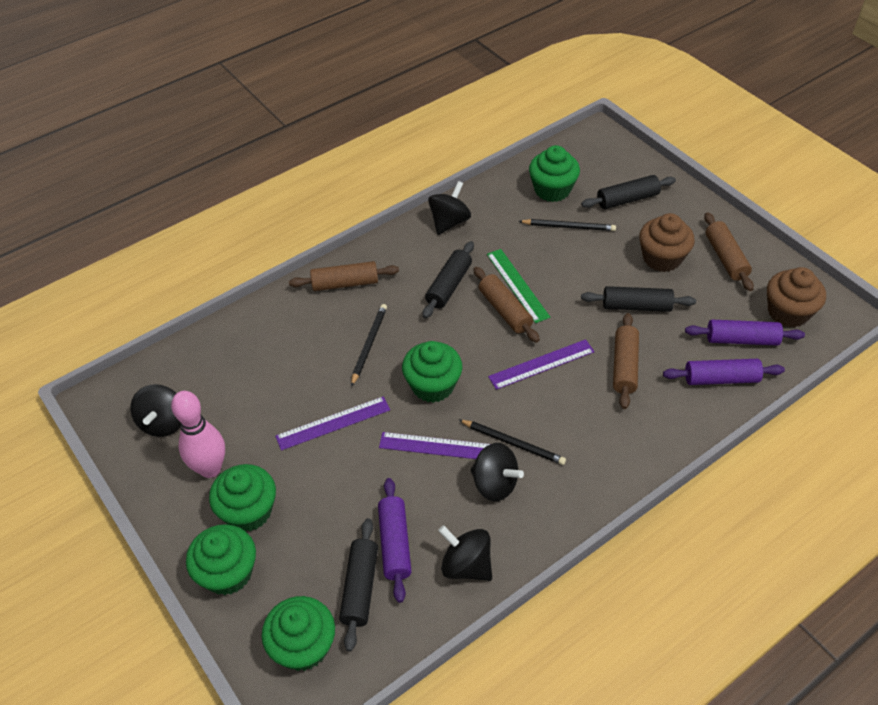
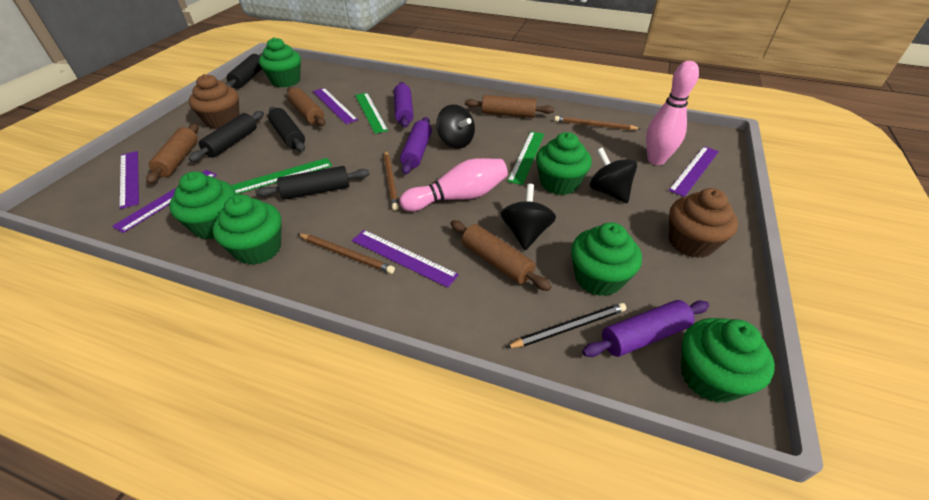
black pencil: [351,304,387,386] [459,420,566,465] [519,219,616,231] = 3 -> [506,303,626,348] = 1
black spinning top: [130,384,180,437] [428,181,471,235] [438,525,492,581] [471,443,524,501] = 4 -> [436,104,475,149] [500,184,556,250] [590,148,637,203] = 3
brown pencil: none = 0 -> [298,234,395,274] [384,150,399,210] [554,116,641,130] = 3
green cupcake: [186,524,256,595] [209,464,276,531] [262,596,335,671] [402,341,462,403] [529,145,580,202] = 5 -> [169,171,236,239] [213,194,282,265] [259,37,301,87] [536,132,592,195] [571,222,642,296] [681,318,775,403] = 6
green ruler: [487,249,550,323] = 1 -> [231,158,332,194] [355,93,388,134] [507,131,544,185] = 3
pink bowling pin: [171,391,225,478] = 1 -> [399,158,508,212] [646,61,699,165] = 2
purple ruler: [275,396,390,451] [379,432,490,459] [488,339,594,390] = 3 -> [112,170,217,233] [119,151,139,209] [313,88,358,124] [352,230,459,288] [669,146,719,197] = 5

